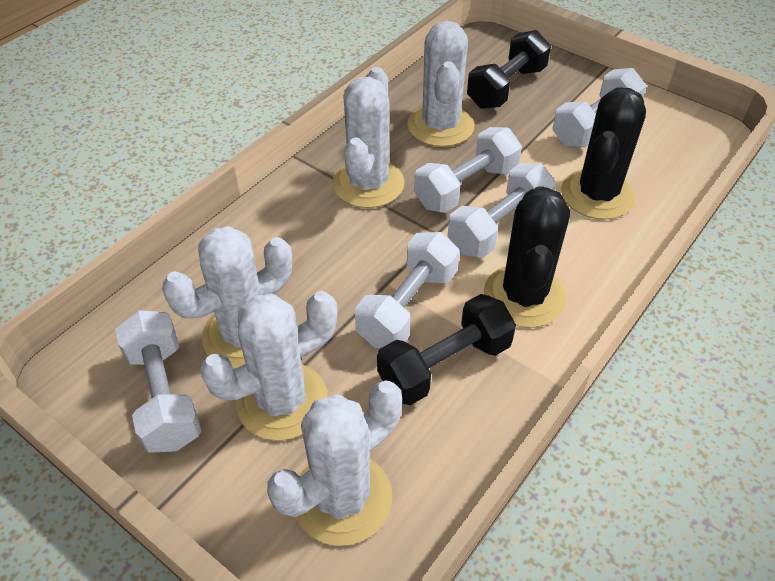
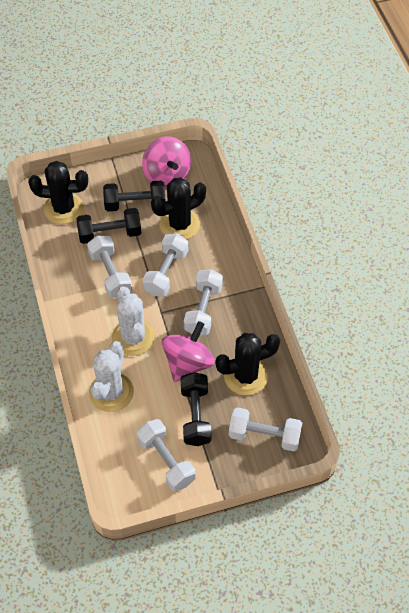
black cactus: [484,186,570,328] [561,88,646,220] = 2 -> [28,161,88,224] [151,177,206,240] [215,333,280,395] = 3
black dumbbell: [377,294,516,405] [467,30,551,109] = 2 -> [76,208,141,244] [103,181,166,211] [180,372,211,446] = 3
pink spinning top: none = 0 -> [142,137,191,188] [162,321,215,382] = 2
white cactus: [162,226,292,369] [200,291,337,441] [267,380,402,546] [332,67,404,208] [407,21,474,147] = 5 -> [89,341,134,412] [112,287,155,356] = 2

